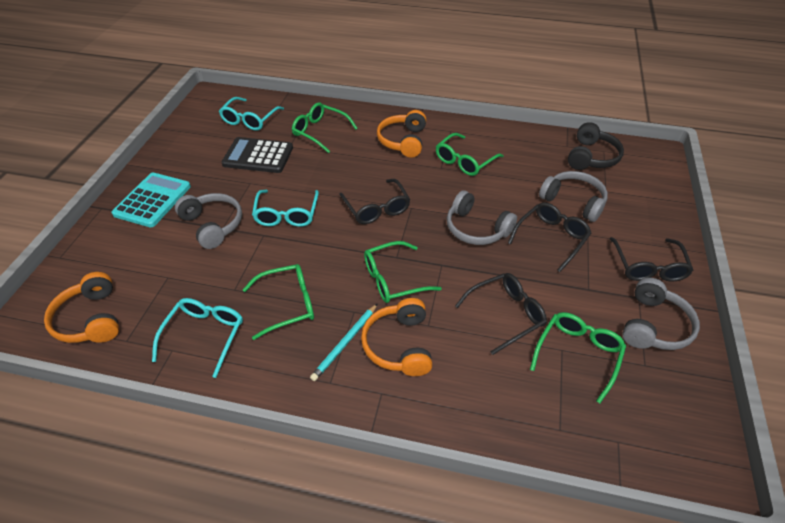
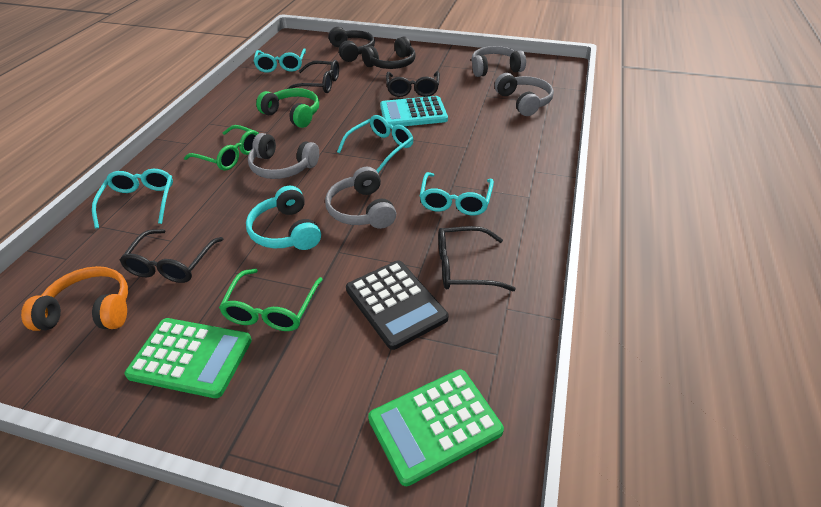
black headphones: [568,122,624,170] = 1 -> [329,27,375,62] [362,37,416,69] = 2
green calculator: none = 0 -> [125,318,252,398] [368,369,504,486] = 2
green glasses: [243,264,314,340] [292,102,358,153] [364,241,442,303] [436,133,503,176] [530,312,626,403] = 5 -> [184,125,259,171] [219,269,323,331] = 2
green headphones: none = 0 -> [256,88,319,128] = 1
orange headphones: [44,272,119,343] [361,298,433,376] [377,110,426,158] = 3 -> [21,266,128,331] = 1
turquoise glasses: [152,298,243,378] [219,97,284,131] [252,190,319,227] = 3 -> [92,169,173,229] [253,48,306,73] [337,115,413,173] [420,172,494,215] = 4
turquoise headphones: none = 0 -> [246,186,321,250] = 1
turquoise pencil: [310,303,378,381] = 1 -> none = 0

